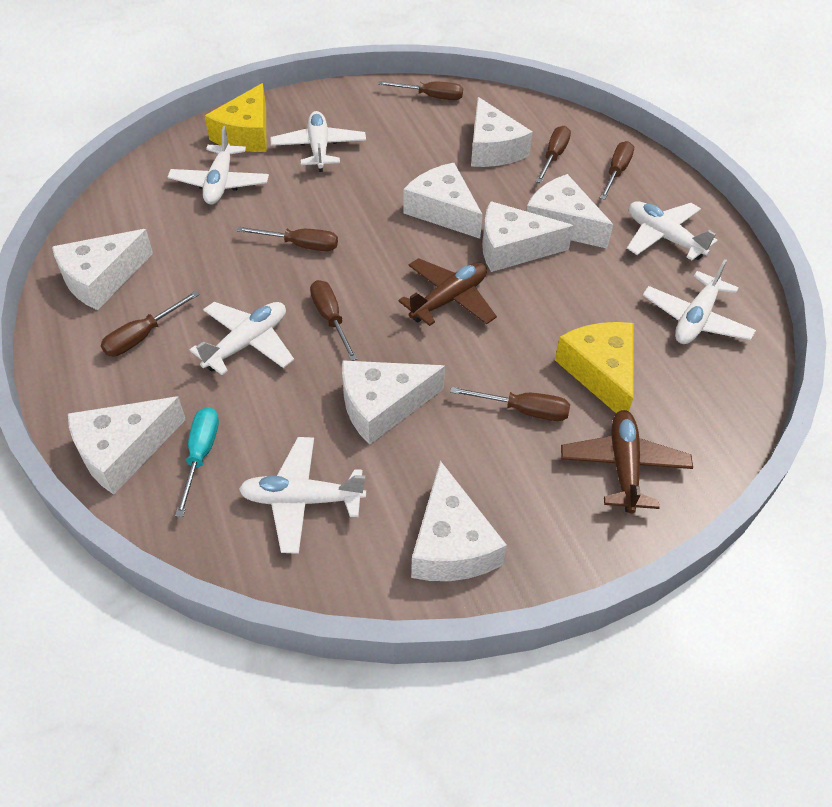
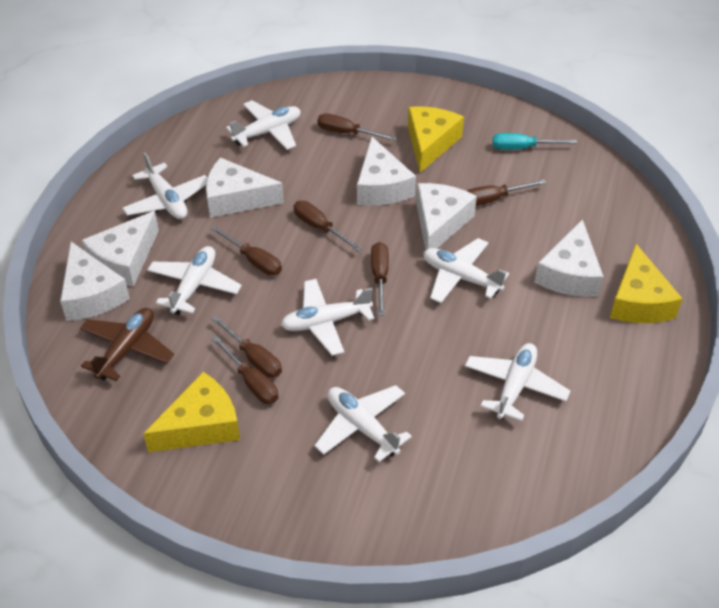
brown plane: [398,258,497,326] [561,410,693,514] = 2 -> [80,308,174,381] = 1
white cheese: [52,229,153,310] [68,396,186,495] [342,360,445,445] [403,163,483,239] [411,461,507,581] [471,97,533,167] [482,201,574,272] [526,174,613,249] = 8 -> [60,242,130,321] [81,211,159,286] [206,157,284,218] [357,137,416,205] [416,183,477,250] [534,219,604,297] = 6
white plane: [168,126,269,205] [190,302,294,375] [239,437,366,554] [271,111,366,172] [627,201,718,260] [643,259,756,344] = 6 -> [122,153,207,219] [147,246,242,315] [226,100,301,150] [281,279,374,356] [314,385,412,462] [423,238,509,303] [465,343,570,421] = 7
yellow cheese: [205,83,266,152] [555,322,633,413] = 2 -> [143,372,240,452] [408,106,464,172] [610,244,683,323] = 3

